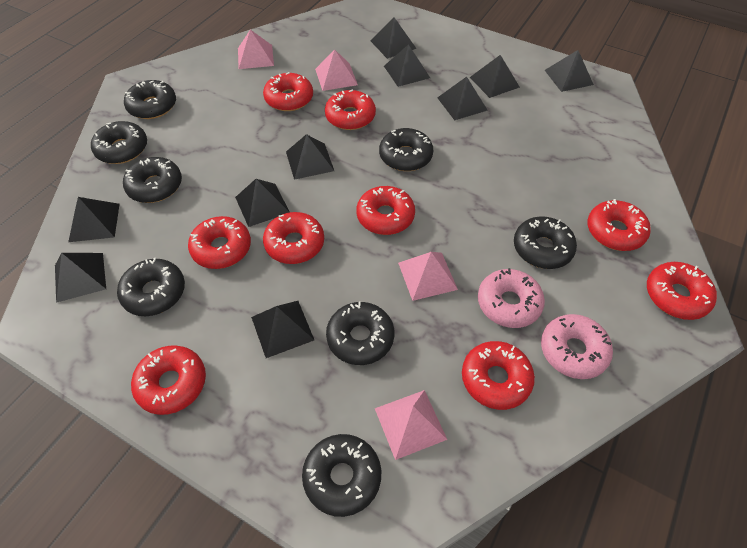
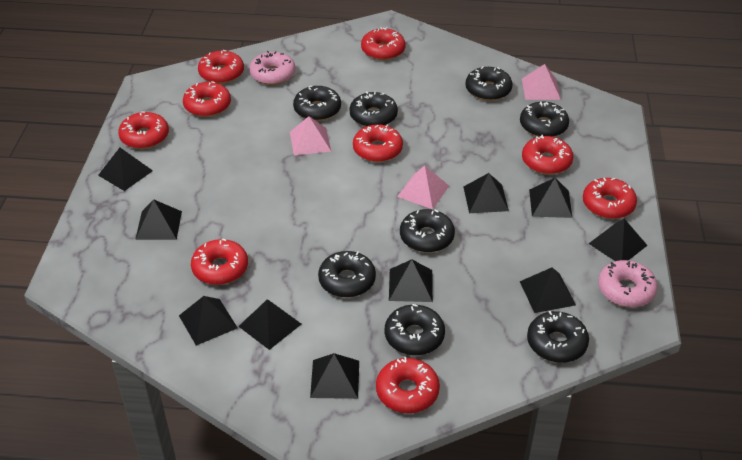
pink pyramid: [238,29,274,69] [315,49,358,91] [375,390,447,460] [398,252,458,301] = 4 -> [290,116,331,155] [397,165,449,209] [522,64,561,100] = 3

